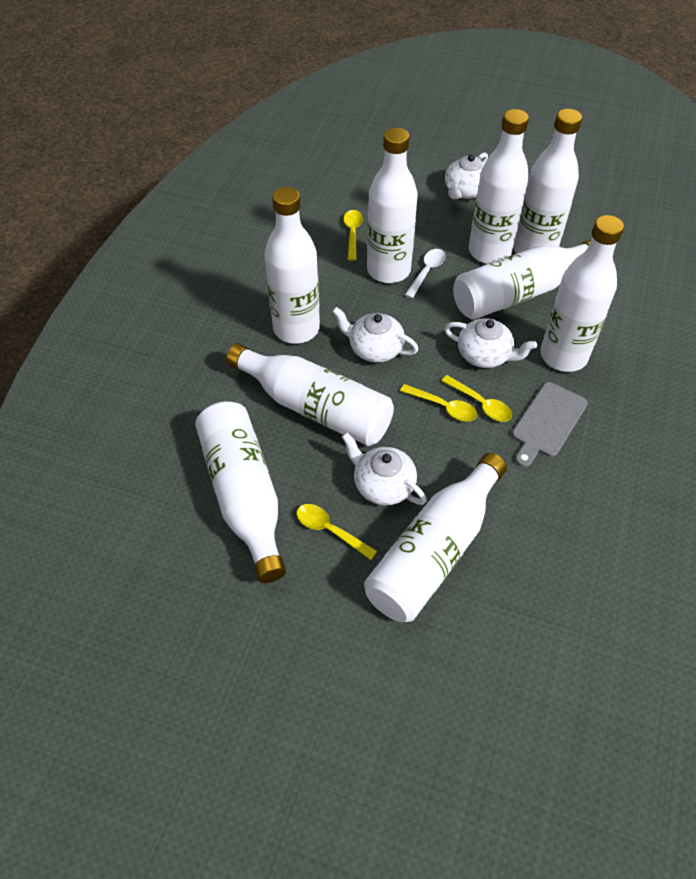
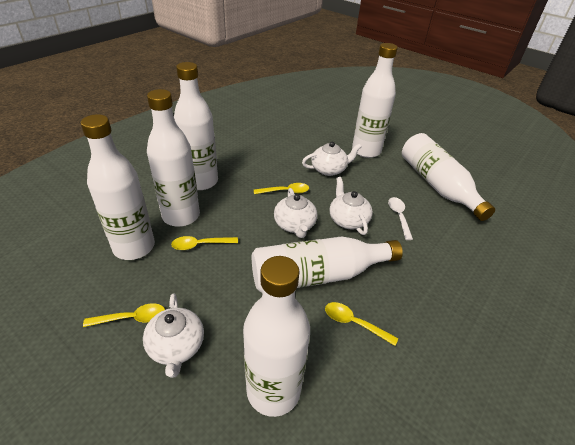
grey cutting board: [512,382,588,467] = 1 -> none = 0
white bottle: [195,401,286,583] [226,343,394,446] [265,187,320,344] [364,453,507,622] [367,128,418,283] [453,239,591,320] [469,109,529,264] [514,109,582,253] [540,215,624,372] = 9 -> [81,114,155,260] [147,89,200,227] [174,62,218,190] [243,256,310,417] [252,236,403,293] [352,43,398,158] [402,133,495,221] = 7

